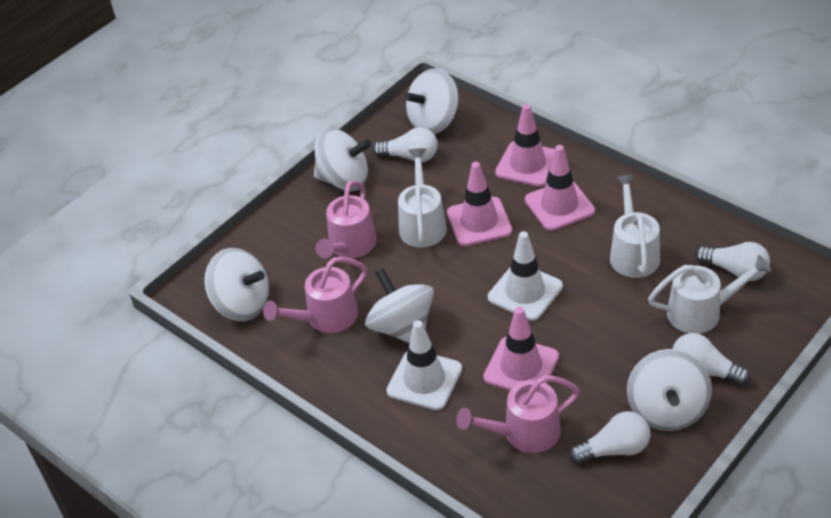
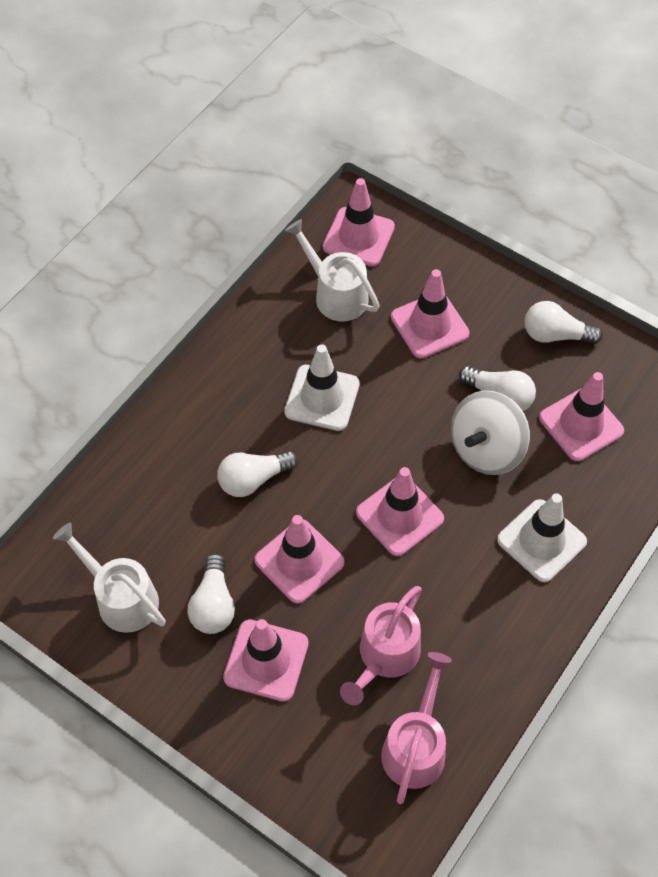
pink traffic cone: [447,162,512,246] [483,307,559,391] [495,104,555,187] [525,145,595,231] = 4 -> [223,619,309,702] [255,515,345,604] [323,178,395,267] [356,467,444,556] [391,269,470,358] [539,372,624,461] = 6
pink watering can: [263,257,367,333] [315,180,377,258] [456,375,580,453] = 3 -> [340,586,422,705] [381,652,452,804] = 2
white spinning top: [204,248,270,321] [314,128,371,191] [365,268,434,343] [404,68,458,134] [627,349,712,431] = 5 -> [451,391,530,475] = 1
white watering can: [398,148,447,247] [610,174,660,278] [648,255,771,334] = 3 -> [53,523,166,633] [285,219,380,321] = 2

